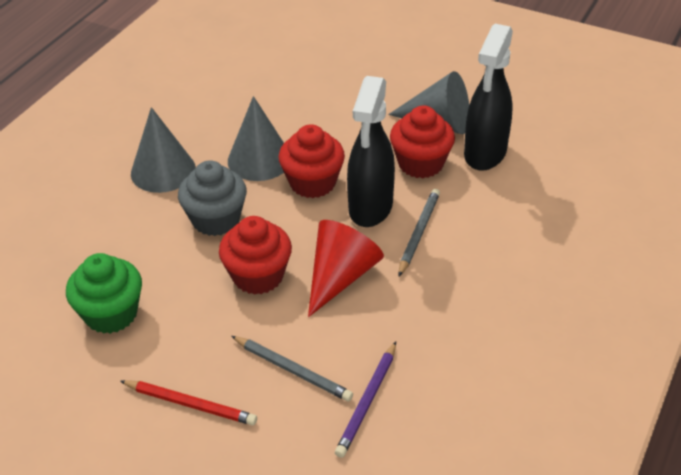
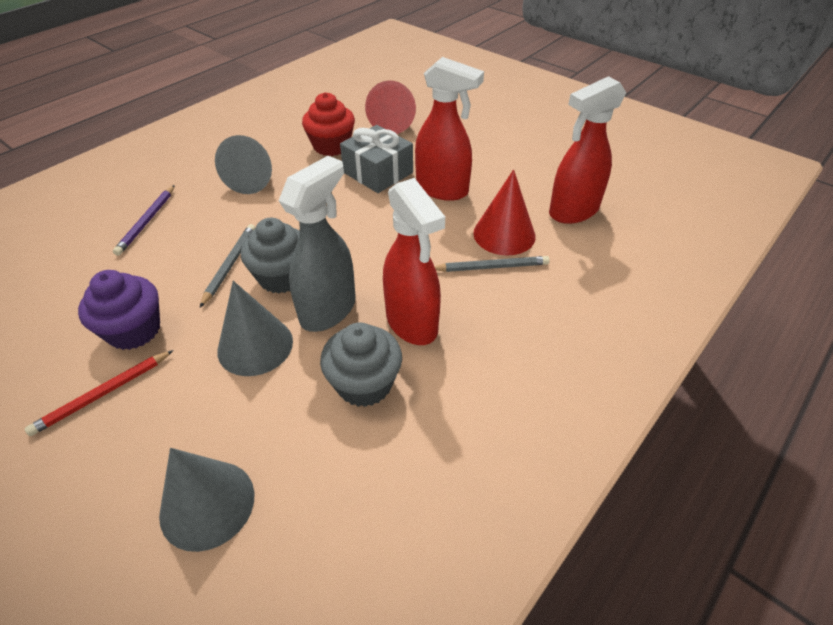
black spray bottle: [347,76,395,227] [464,24,513,171] = 2 -> none = 0
green cupcake: [66,253,142,334] = 1 -> none = 0
grey cupcake: [178,160,247,236] = 1 -> [241,218,299,294] [320,322,402,407] = 2
grey gift: none = 0 -> [340,125,413,193] = 1
grey spray bottle: none = 0 -> [279,156,356,332] = 1
purple cupcake: none = 0 -> [78,270,160,350] = 1
red cone: [308,220,384,317] = 1 -> [365,81,416,134] [473,169,536,256] = 2
red cupcake: [219,216,292,295] [278,124,345,198] [390,105,455,178] = 3 -> [302,92,355,156] = 1
red spray bottle: none = 0 -> [383,178,445,345] [415,57,484,201] [549,76,627,224] = 3

